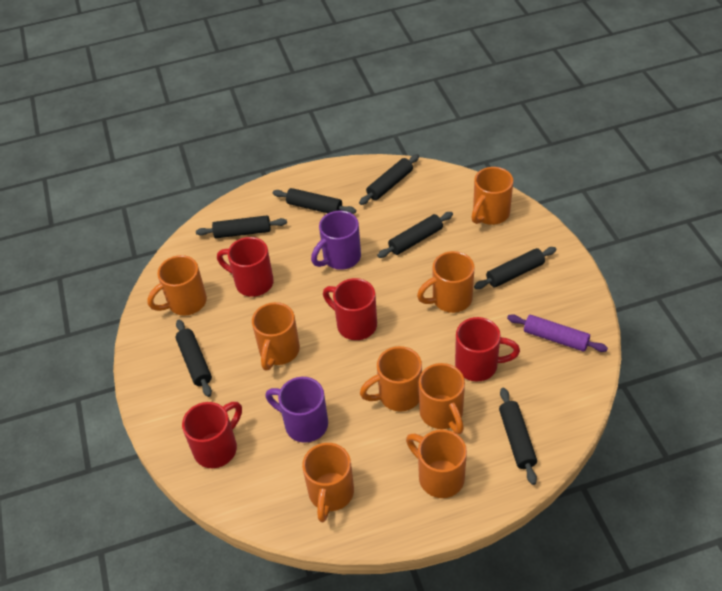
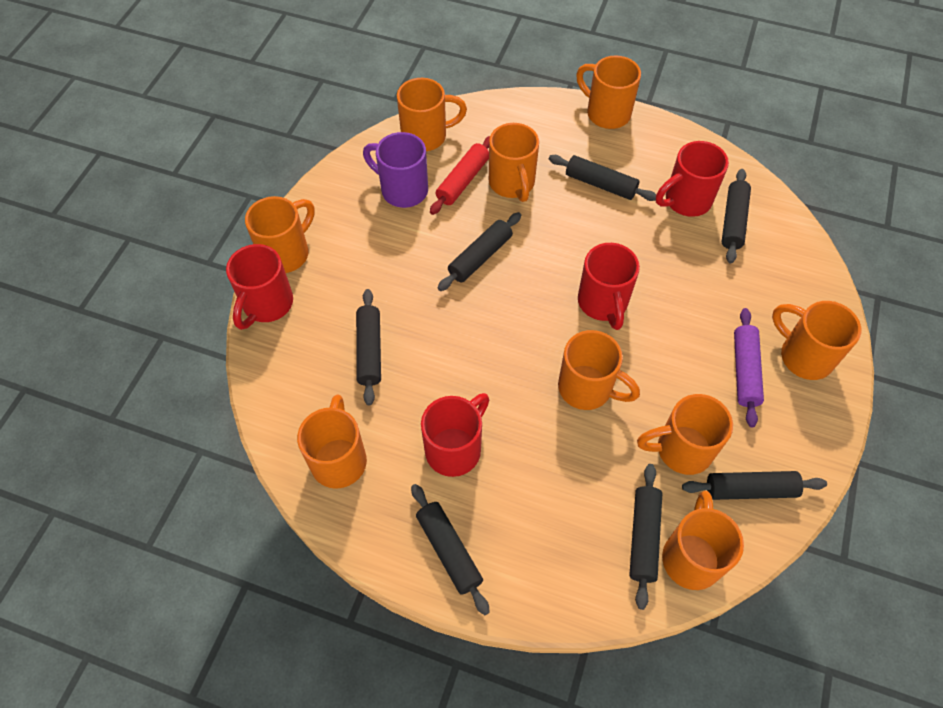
orange mug: [147,255,207,316] [252,302,300,371] [302,443,354,522] [360,346,422,411] [406,429,467,498] [417,251,475,313] [419,363,465,434] [471,167,513,225] = 8 -> [245,196,315,273] [297,395,367,489] [397,78,467,151] [489,123,539,202] [558,330,640,410] [576,56,641,129] [637,394,733,475] [662,491,744,590] [772,301,861,380] = 9
purple mug: [265,377,328,443] [311,211,361,270] = 2 -> [363,132,428,208] = 1
red rolling pin: none = 0 -> [430,136,490,215] = 1

